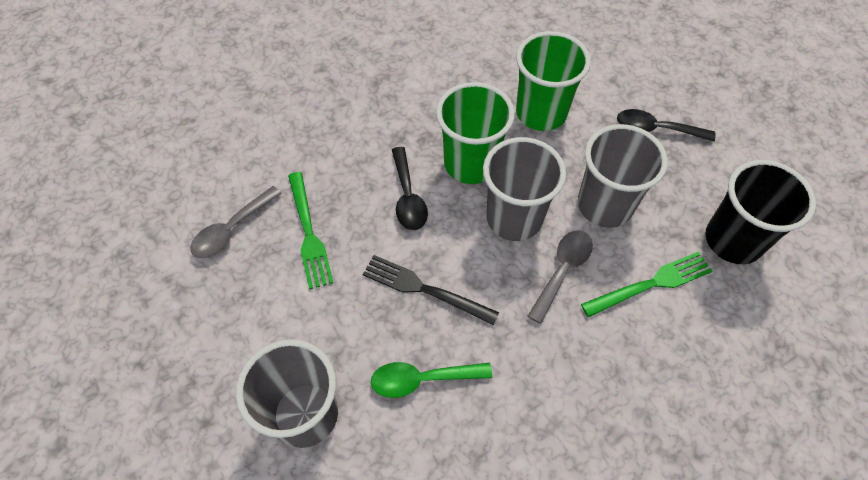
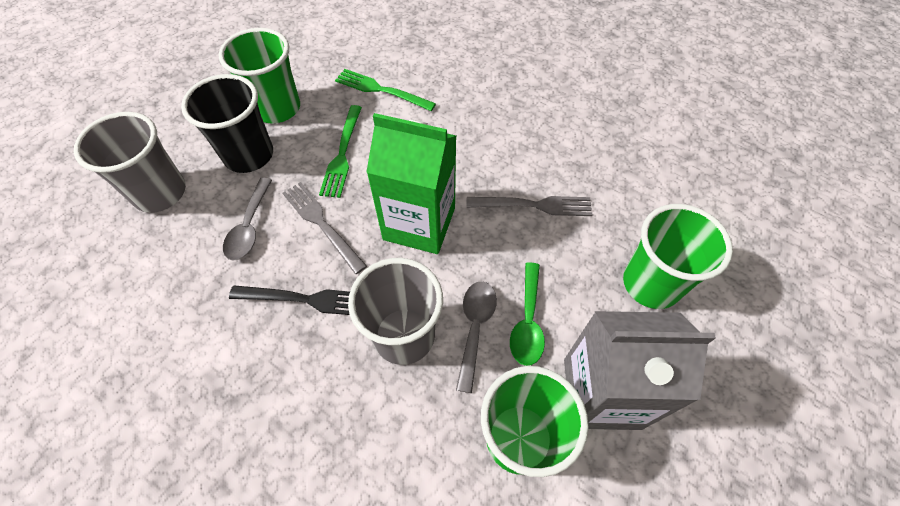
black spoon: [392,147,428,230] [617,109,716,141] = 2 -> none = 0
green carton: none = 0 -> [366,113,456,254] = 1
green cup: [436,82,515,184] [516,31,591,131] = 2 -> [219,28,300,123] [481,366,589,477] [623,204,733,309] = 3
grey carton: none = 0 -> [564,311,716,430] = 1
grey cup: [236,339,338,448] [483,137,566,241] [578,124,668,228] = 3 -> [74,112,186,213] [348,258,443,365] = 2
grey fork: none = 0 -> [283,182,367,274] [466,196,592,216] = 2

